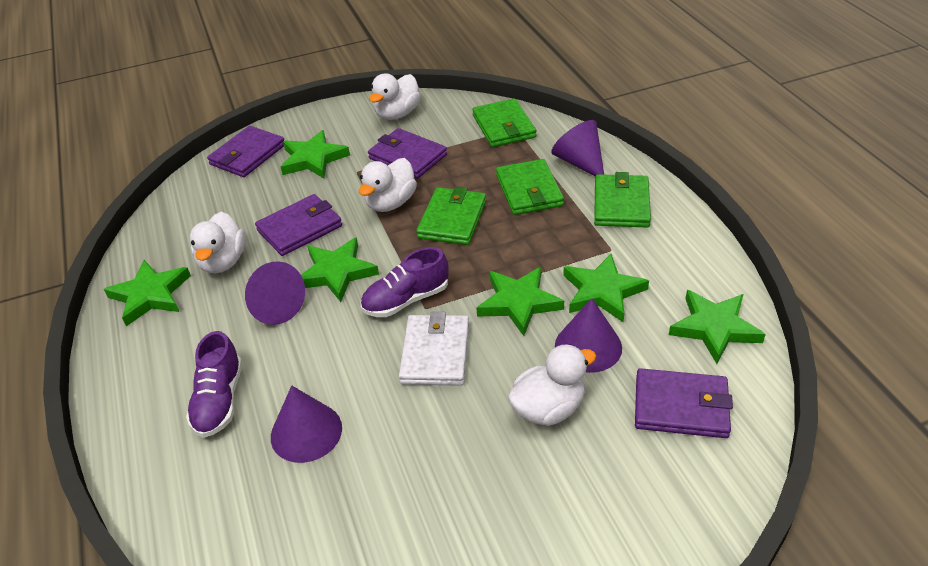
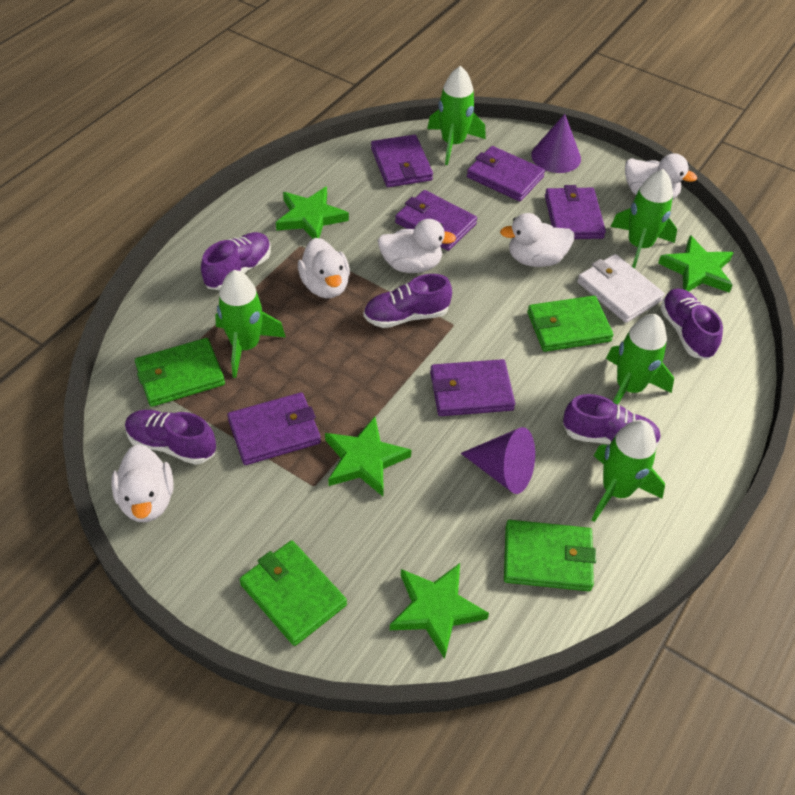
green rocket: none = 0 -> [215,270,286,378] [427,66,486,165] [591,420,665,522] [606,314,674,404] [611,169,677,269] = 5
green star: [104,260,191,326] [281,130,350,179] [301,237,379,302] [476,267,564,336] [563,254,649,322] [669,290,766,364] = 6 -> [276,187,349,239] [325,417,411,496] [390,563,489,659] [658,235,734,293] = 4
purple cone: [245,261,305,325] [271,386,342,463] [551,120,604,176] [555,298,622,373] = 4 -> [461,427,535,494] [531,114,581,173] = 2
purple shoe: [186,331,242,438] [361,247,449,317] = 2 -> [125,410,216,465] [201,232,271,290] [364,274,452,328] [563,394,661,445] [660,289,723,360] = 5
purple wallet: [207,126,284,177] [255,194,342,256] [368,128,447,179] [635,368,733,438] = 4 -> [227,392,321,465] [371,135,433,187] [395,190,477,251] [430,359,515,416] [467,146,545,201] [545,185,606,239] = 6
white duck: [190,212,246,274] [359,158,417,212] [369,73,421,120] [508,344,596,426] = 4 -> [111,444,174,522] [298,238,350,298] [378,219,456,273] [500,213,575,267] [625,153,697,200] = 5

